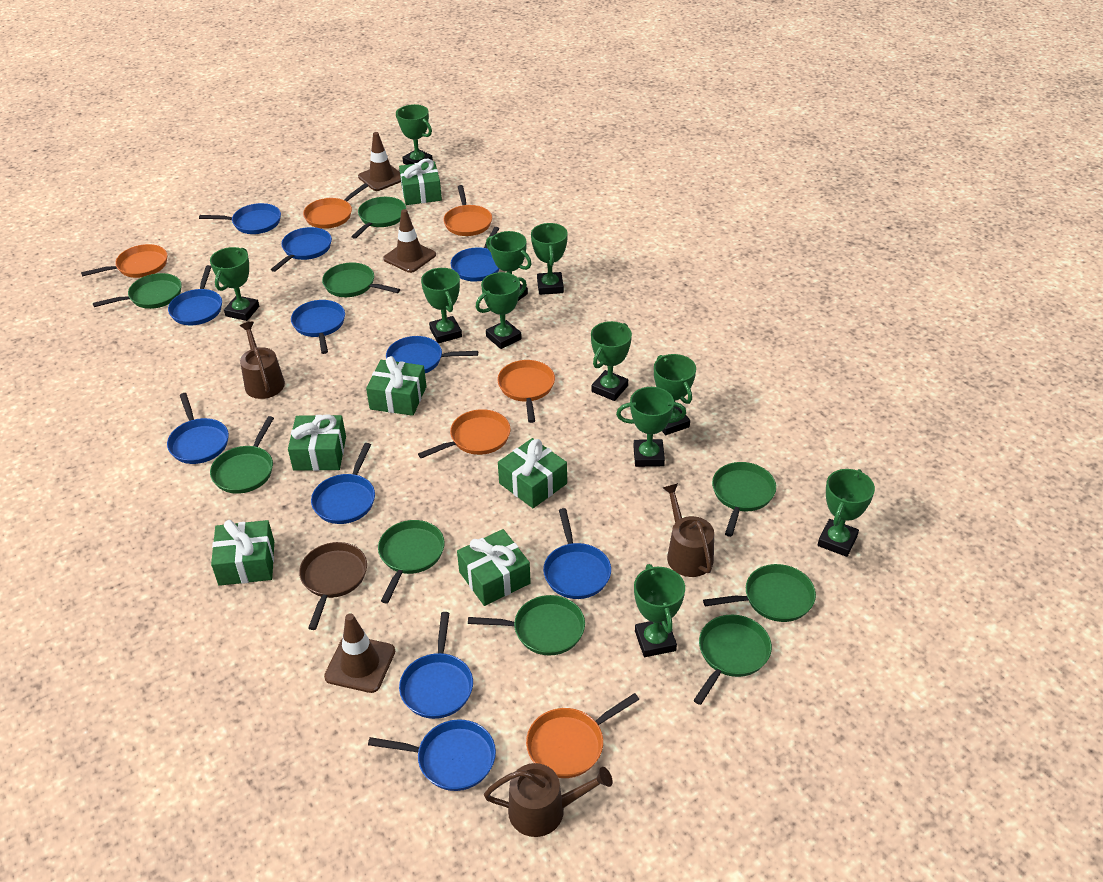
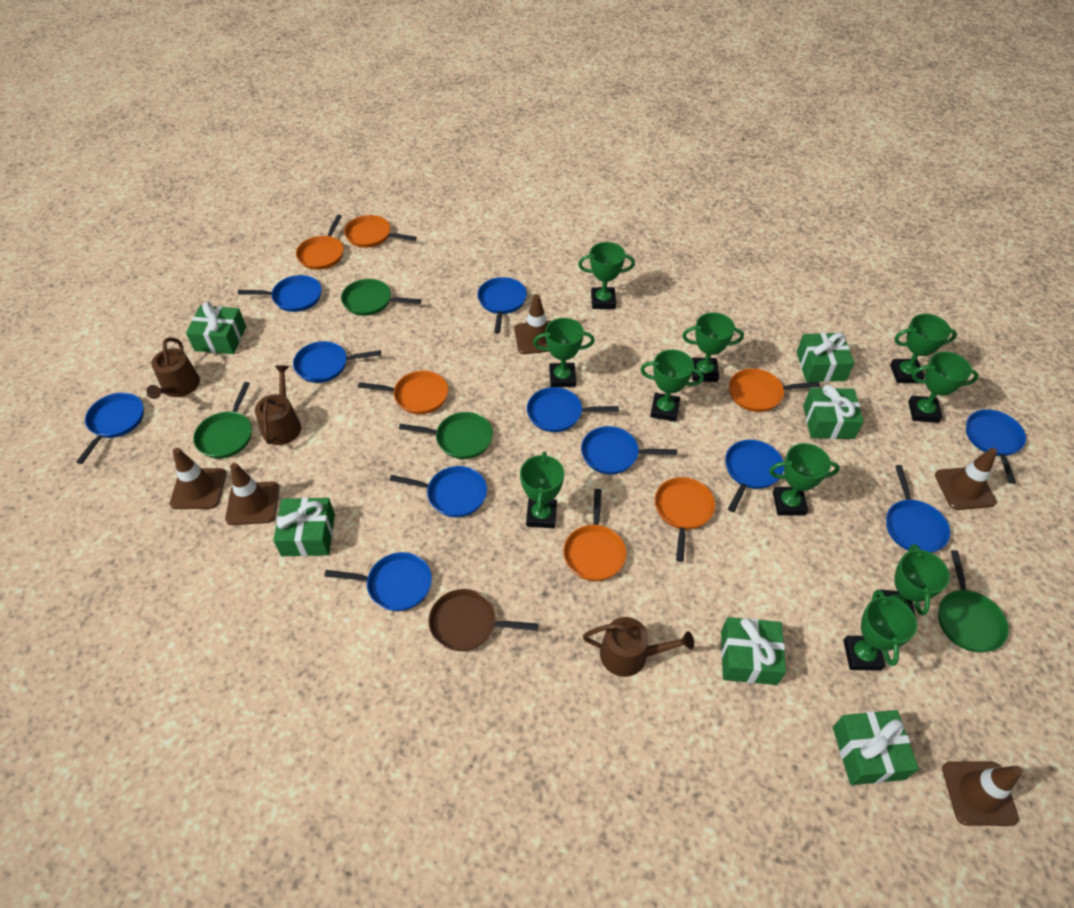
brown traffic cone: [324,613,395,693] [358,132,401,191] [383,209,436,273] = 3 -> [170,448,226,509] [225,463,279,525] [514,294,551,354] [935,448,997,510] [942,761,1022,826] = 5
green pan: [93,273,182,309] [210,416,274,494] [322,263,400,297] [351,197,406,239] [378,520,445,604] [468,595,585,656] [693,615,772,705] [703,564,816,622] [712,462,776,537] = 9 -> [193,382,252,459] [341,279,421,316] [399,412,493,459] [938,550,1009,652] = 4
green trophy: [210,247,259,321] [396,104,433,165] [421,268,462,343] [476,272,527,349] [486,231,532,301] [531,223,568,295] [591,321,632,401] [616,387,686,467] [634,564,685,657] [654,354,696,435] [818,469,875,557] = 11 -> [520,452,564,528] [533,318,595,387] [578,242,635,309] [640,350,704,422] [682,313,744,382] [769,443,840,516] [843,590,917,671] [877,544,950,617] [890,314,957,383] [908,352,979,423] = 10

